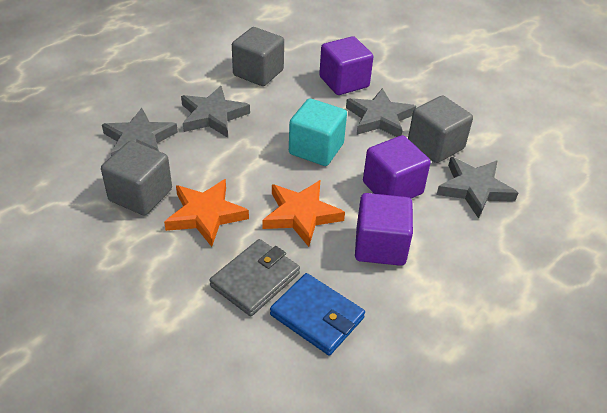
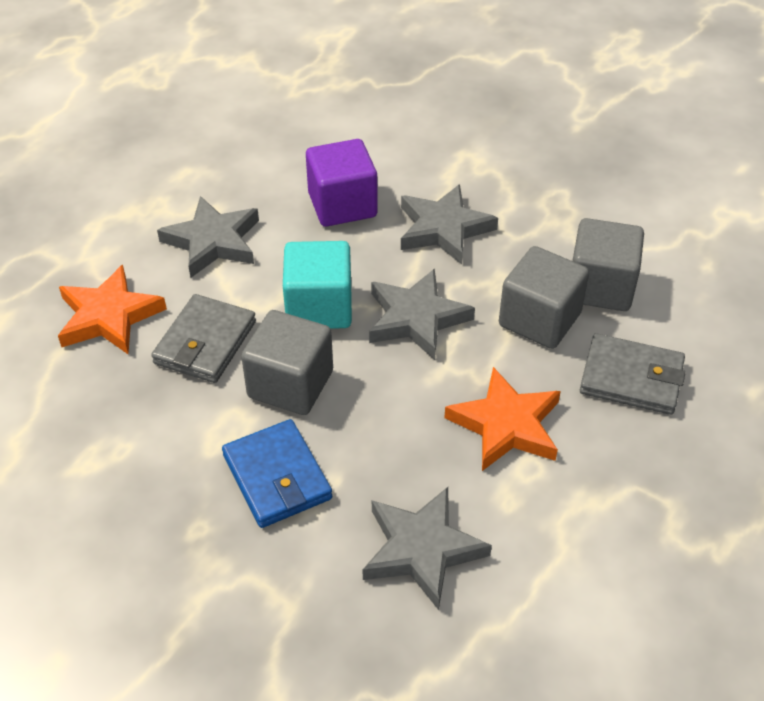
grey wallet: [210,239,300,316] = 1 -> [151,294,256,383] [580,333,685,415] = 2
purple cube: [319,36,373,95] [355,193,413,266] [363,135,431,199] = 3 -> [306,139,377,227] = 1

